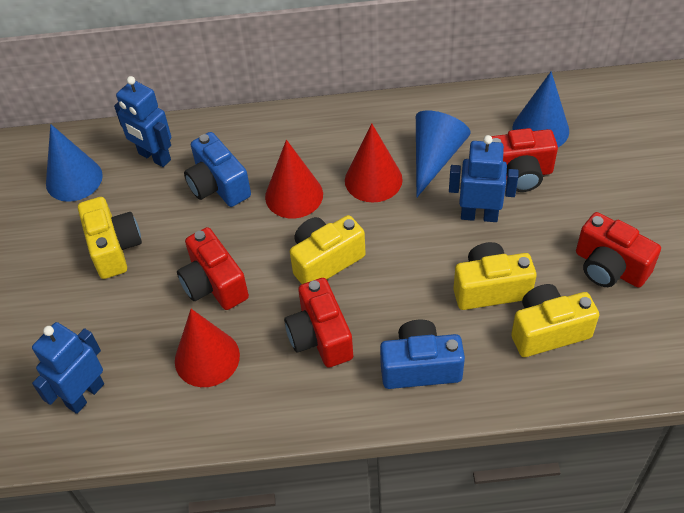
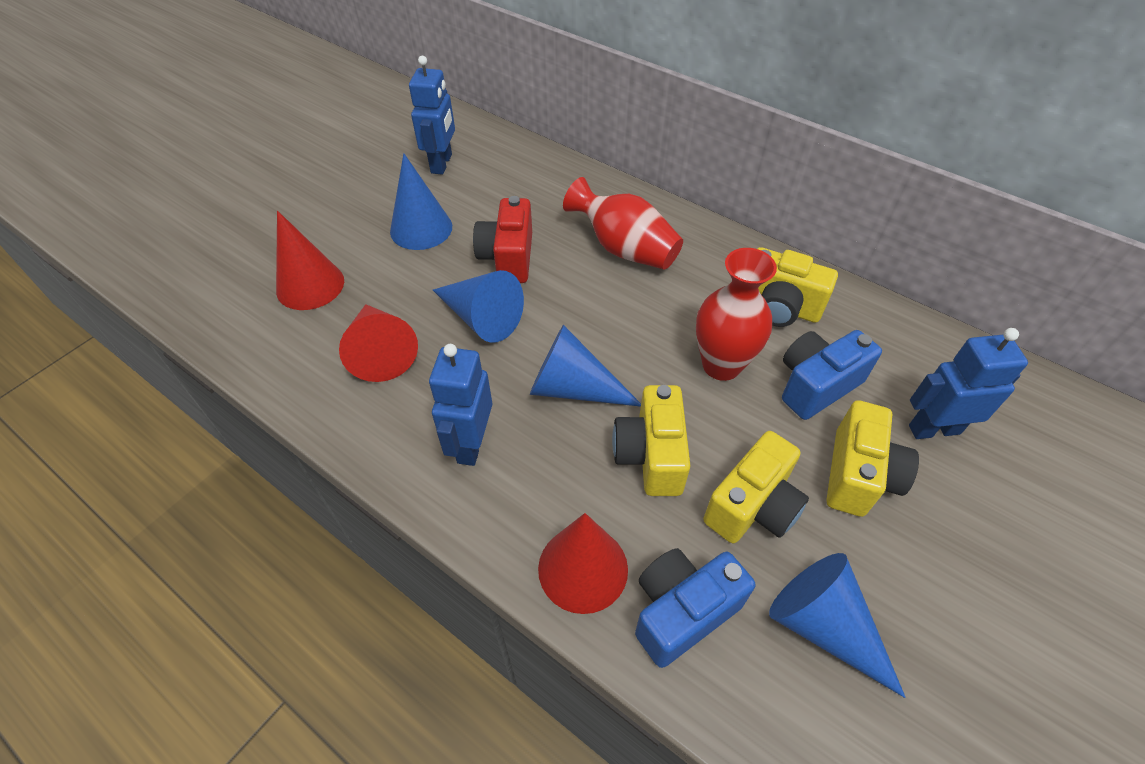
blue cone: [46,124,103,202] [416,110,471,198] [513,71,569,147] = 3 -> [390,153,452,250] [433,270,524,343] [530,325,641,407] [769,553,906,698] = 4
red camera: [177,227,249,310] [284,278,353,368] [491,128,558,192] [576,212,661,288] = 4 -> [473,196,532,283] = 1
red vase: none = 0 -> [563,177,683,270] [696,248,777,381] = 2

